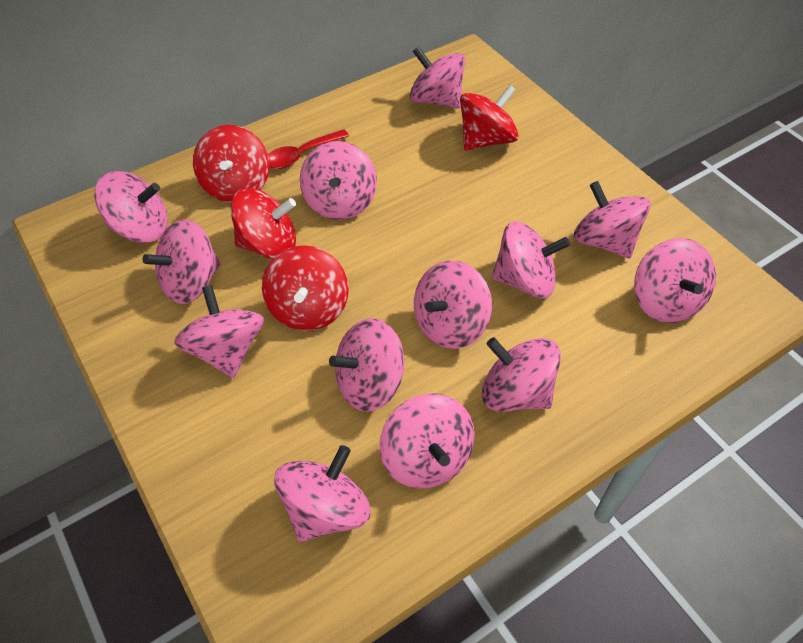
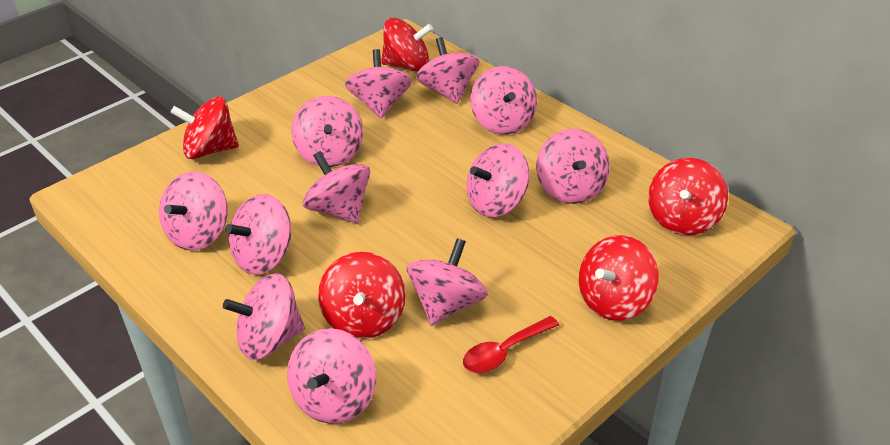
pink spinning top: [94,171,168,243] [143,219,220,304] [174,285,264,378] [274,445,371,542] [300,141,377,220] [329,318,404,412] [379,394,475,489] [409,46,466,108] [414,261,492,349] [482,337,561,412] [491,221,570,298] [574,181,651,259] [634,238,716,323] = 13 -> [159,172,228,251] [223,274,305,360] [225,194,291,275] [287,328,376,424] [292,96,363,167] [303,151,370,223] [345,49,412,119] [407,238,488,326] [416,37,479,104] [467,144,529,217] [470,66,537,134] [536,129,610,204] = 12
red spinning top: [193,125,269,202] [231,188,296,259] [262,245,349,331] [460,85,519,150] = 4 -> [171,97,239,159] [318,252,406,339] [381,18,433,72] [579,235,659,321] [648,158,728,235] = 5

